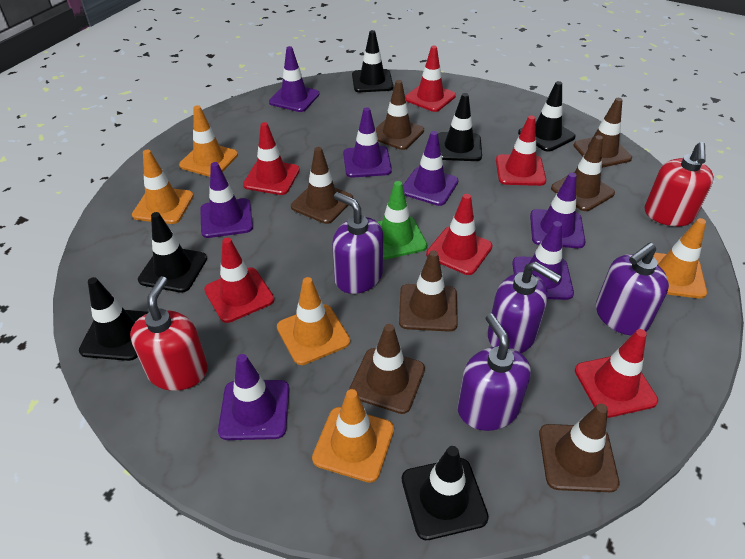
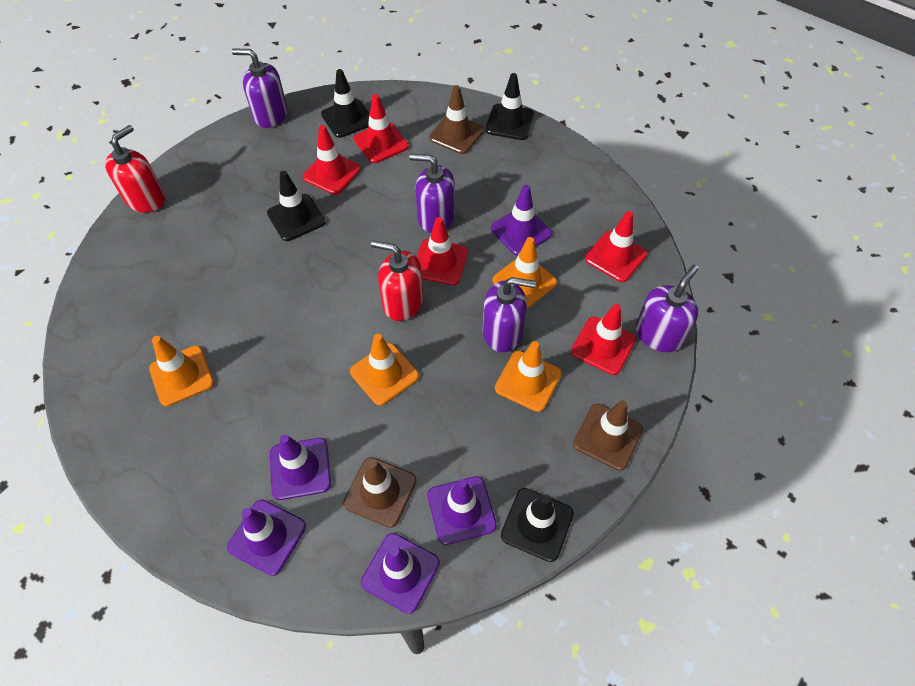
black traffic cone: [79,277,149,361] [138,212,207,293] [352,30,393,92] [402,446,489,540] [438,93,482,161] [518,81,576,152] = 6 -> [267,171,325,241] [321,69,370,138] [486,73,534,140] [501,488,574,562] = 4
brown traffic cone: [291,147,353,224] [349,324,425,414] [375,80,424,150] [399,250,458,332] [539,404,620,492] [551,135,615,211] [573,98,632,168] = 7 -> [343,457,417,528] [429,85,484,154] [573,400,643,471] = 3
green traffic cone: [378,181,427,260] = 1 -> none = 0
orange traffic cone: [132,150,194,224] [179,105,238,177] [277,277,350,365] [312,389,394,483] [653,218,707,299] = 5 -> [149,336,214,406] [350,334,419,406] [492,237,557,308] [495,341,562,412] = 4
purple traffic cone: [200,162,253,238] [218,354,289,440] [269,46,320,112] [343,107,392,178] [403,131,458,206] [512,221,574,300] [530,172,586,248] = 7 -> [227,499,306,576] [270,434,331,500] [361,533,440,614] [427,476,497,545] [491,185,552,256] = 5
red traffic cone: [204,238,274,323] [243,122,300,195] [405,46,456,112] [426,194,493,275] [496,115,546,186] [575,329,658,418] = 6 -> [303,125,361,195] [354,94,409,163] [417,217,468,285] [571,304,636,375] [585,211,647,282] = 5

